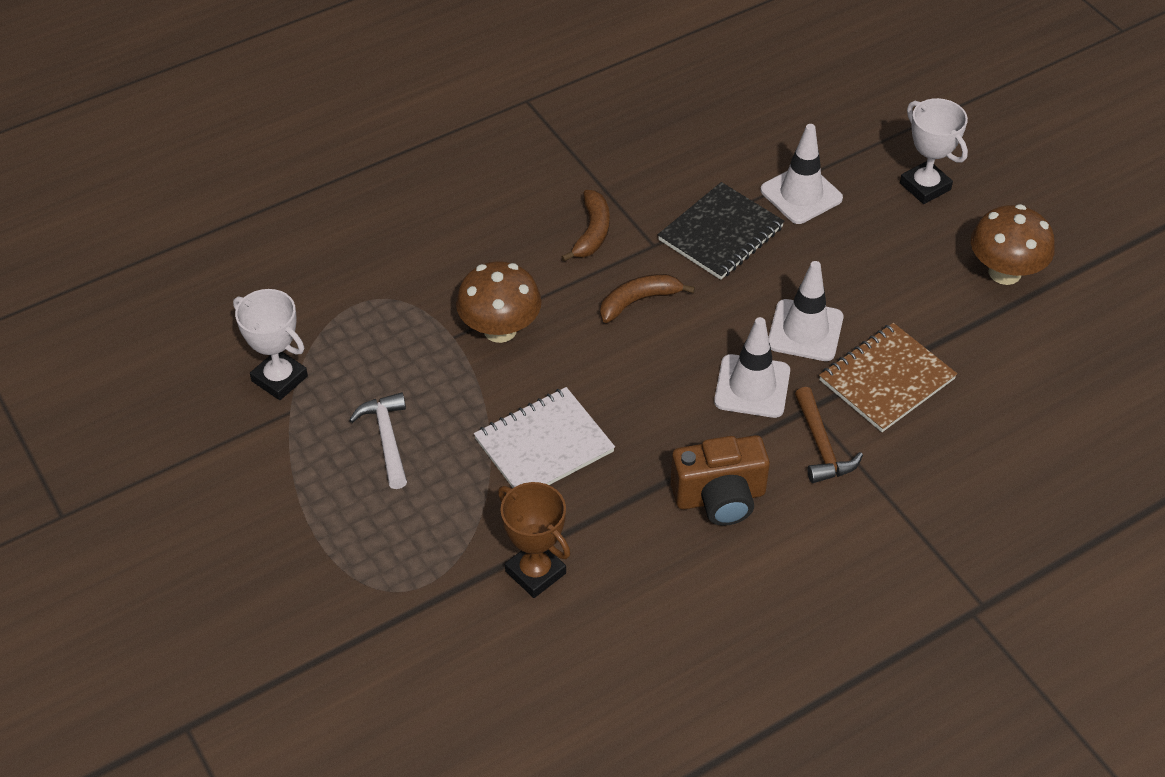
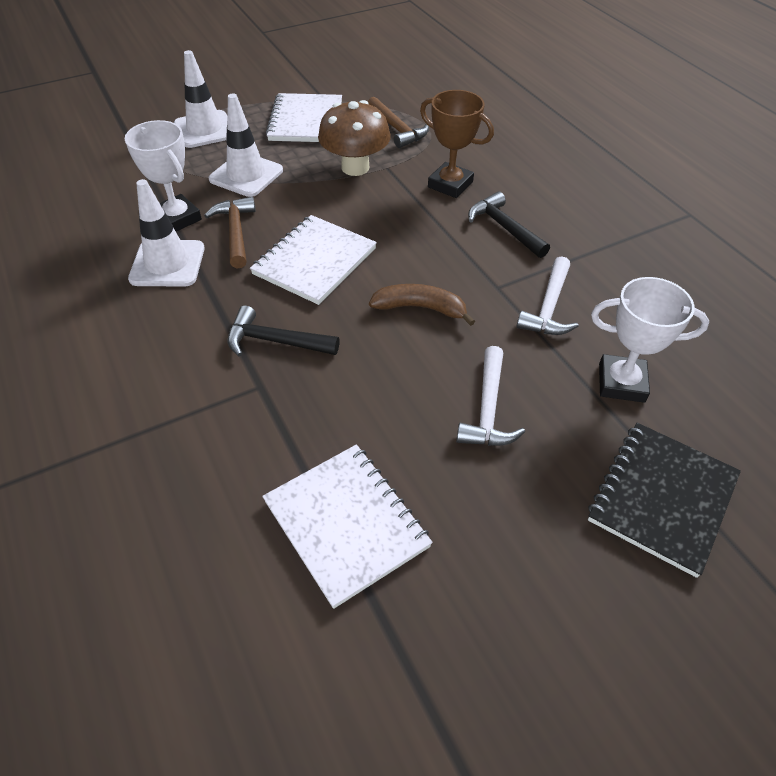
black hammer: none = 0 -> [227,305,340,356] [468,191,550,258] = 2
brown banana: [561,190,610,262] [600,274,695,323] = 2 -> [369,284,475,326] = 1
brown camera: [670,435,770,526] = 1 -> none = 0
brown hammer: [795,387,863,483] = 1 -> [204,197,256,268] [368,97,429,148] = 2
brown mushroom: [456,261,541,343] [971,204,1055,285] = 2 -> [318,100,391,176] = 1
brown notebook: [819,323,957,432] = 1 -> none = 0
white hammer: [349,392,407,489] = 1 -> [456,346,525,446] [516,256,579,335] = 2
white notebook: [474,387,615,488] = 1 -> [250,215,377,305] [262,444,433,609] [266,93,342,142] = 3

